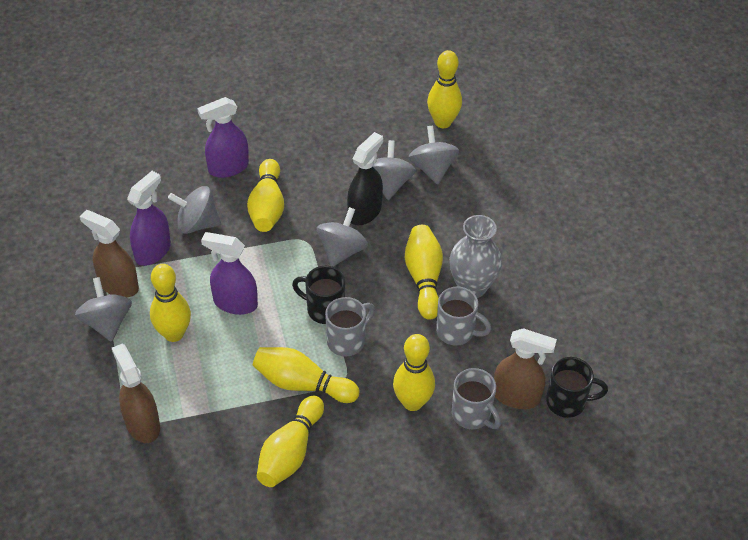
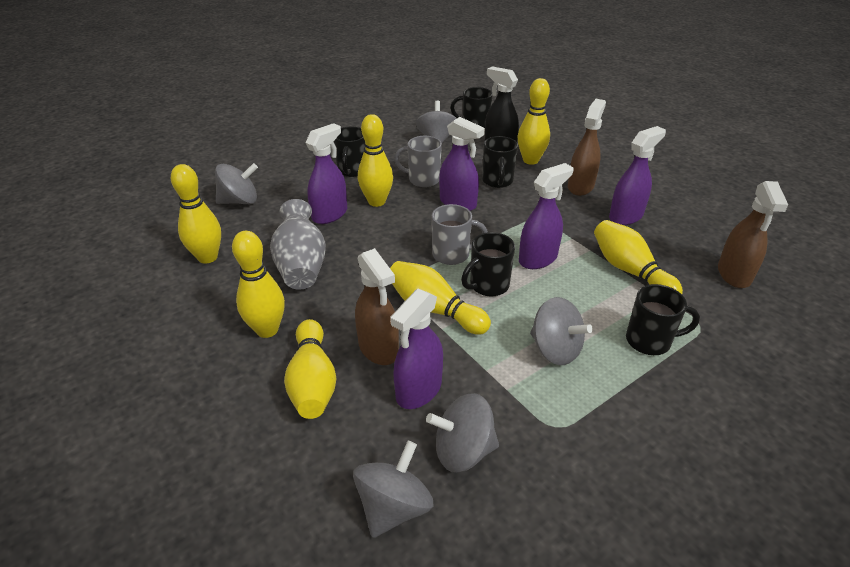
black mug: [292,266,345,324] [546,357,608,418] = 2 -> [334,127,365,177] [450,87,492,128] [461,232,515,297] [482,136,518,188] [626,284,700,355] = 5
grey mug: [325,297,375,356] [436,287,491,346] [452,368,501,429] = 3 -> [394,136,442,187] [432,204,488,265] = 2
purple spray bottle: [127,171,171,266] [197,97,249,178] [201,232,258,315] = 3 -> [305,123,347,224] [390,289,443,409] [439,117,485,211] [519,163,573,269] [609,126,666,225] = 5

